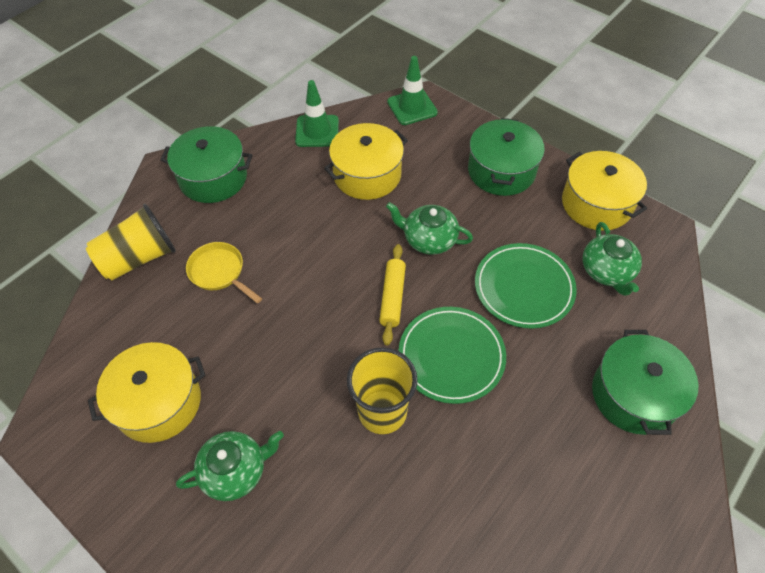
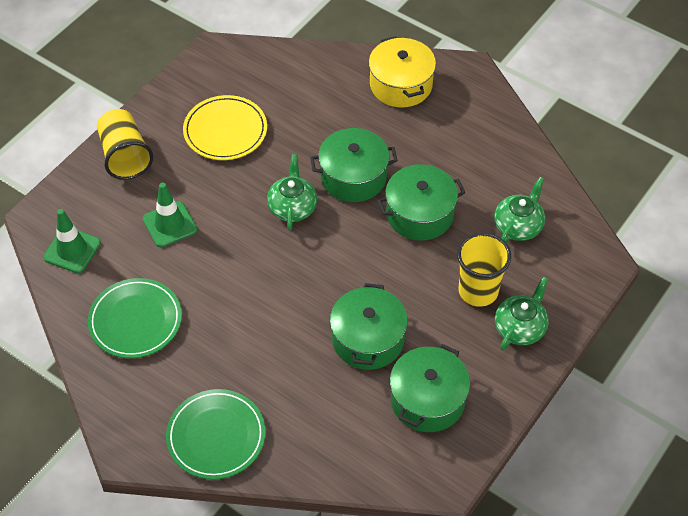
green pot: [160,126,252,203] [468,118,545,196] [592,330,698,435] = 3 -> [310,128,398,202] [330,283,408,370] [377,164,466,241] [390,344,470,432] = 4
yellow pan: [186,242,262,303] = 1 -> none = 0
yellow plate: none = 0 -> [183,95,267,160] = 1
yellow pot: [88,342,206,443] [324,123,408,200] [562,151,647,231] = 3 -> [369,36,436,107] = 1
yellow rolling pin: [379,244,406,345] = 1 -> none = 0

